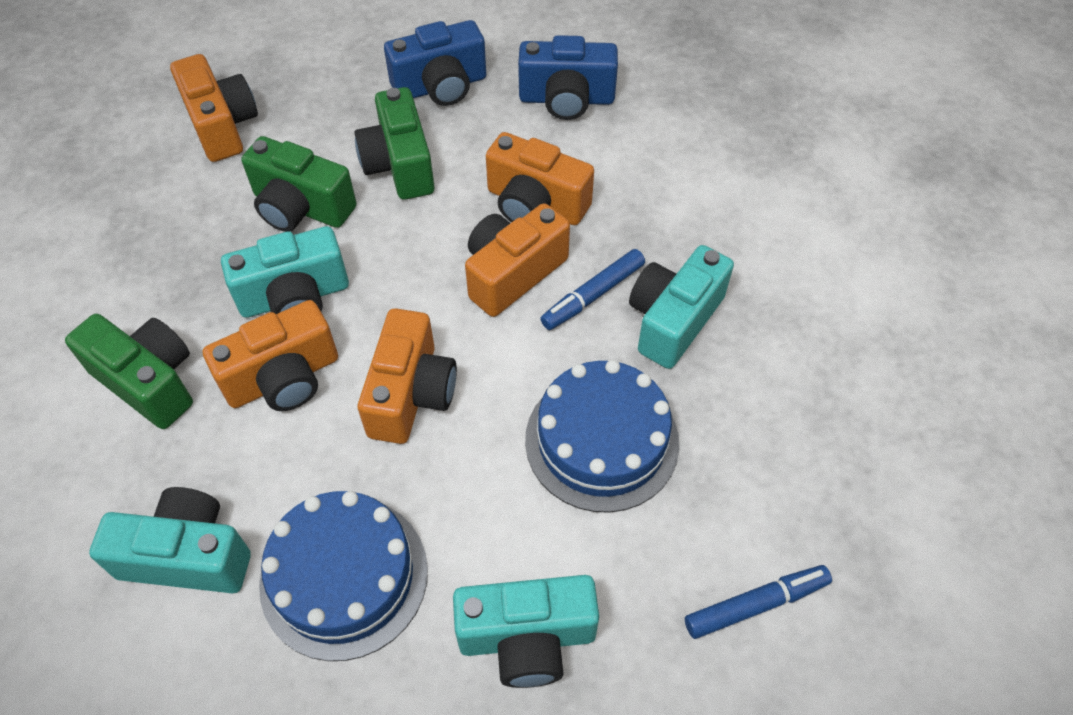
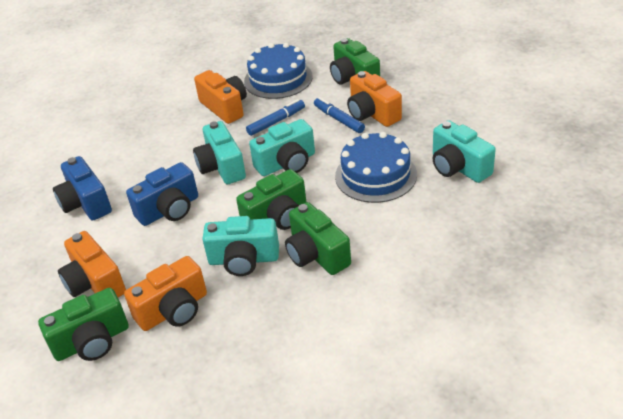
green camera: [65,314,193,429] [242,136,356,232] [354,87,435,200] = 3 -> [38,288,129,361] [236,169,306,230] [285,202,351,275] [330,38,380,85] = 4
orange camera: [170,54,258,162] [203,300,338,411] [358,308,457,444] [465,203,570,317] [486,132,594,225] = 5 -> [58,231,126,297] [124,256,207,331] [194,70,247,124] [347,71,402,127] = 4

